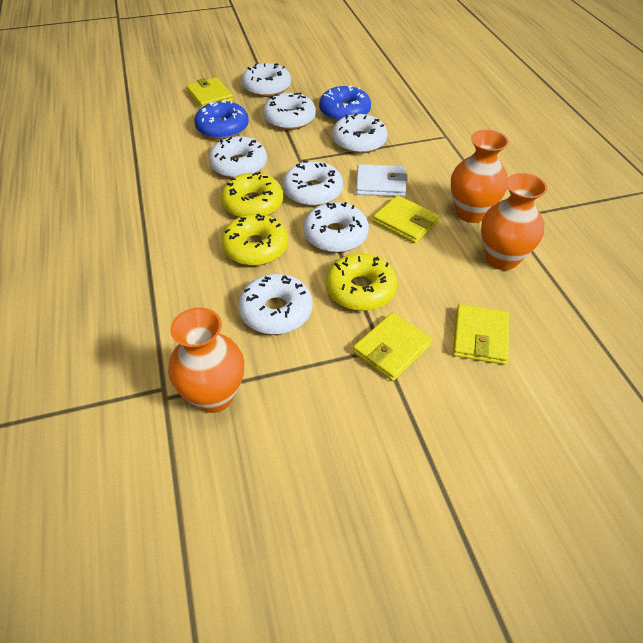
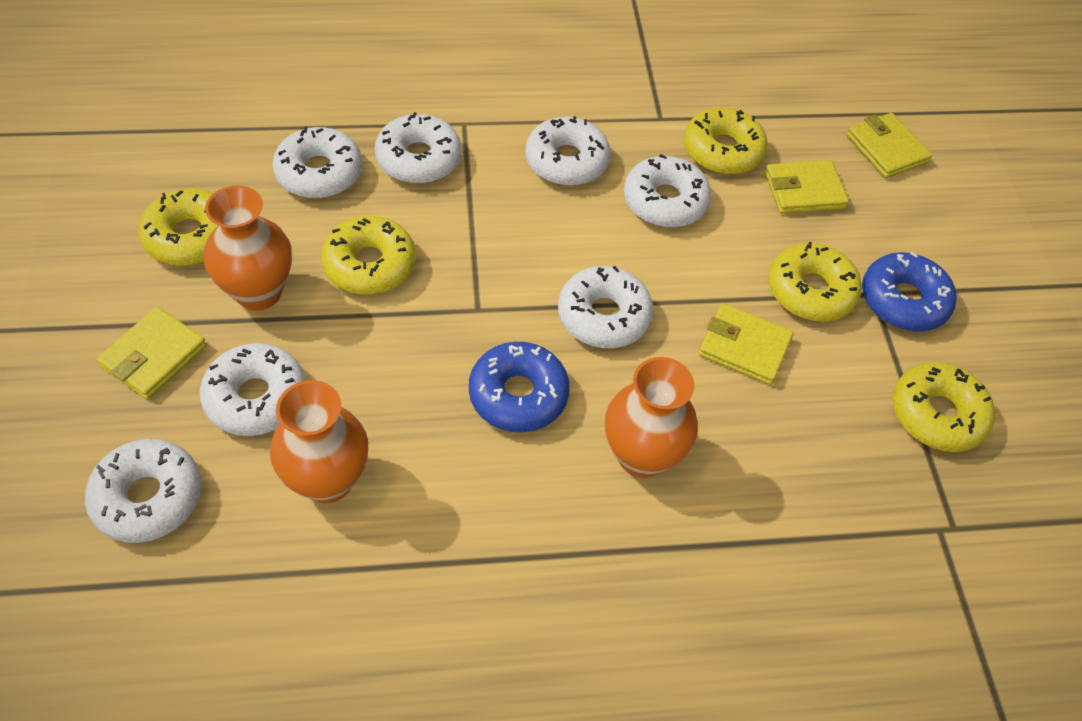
white wallet: [356,164,408,197] = 1 -> none = 0
yellow donut: [221,172,283,217] [221,214,288,266] [326,253,397,311] = 3 -> [138,188,218,266] [321,216,416,295] [684,107,768,175] [768,242,862,322] [892,362,995,452] = 5

